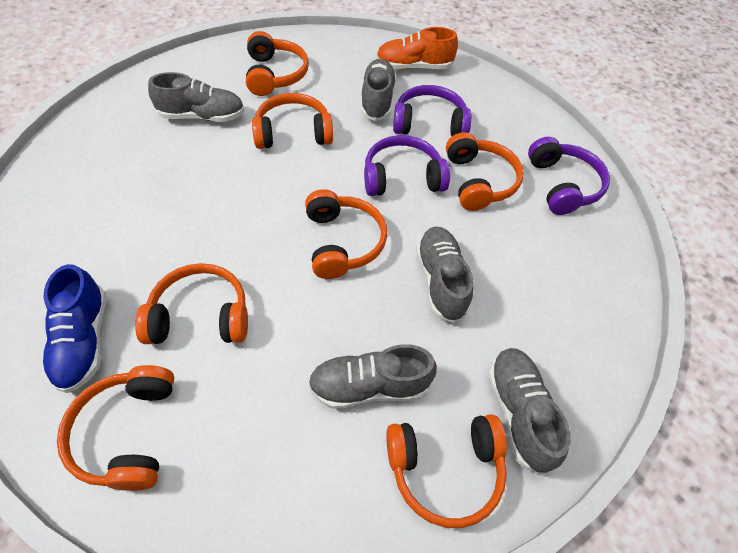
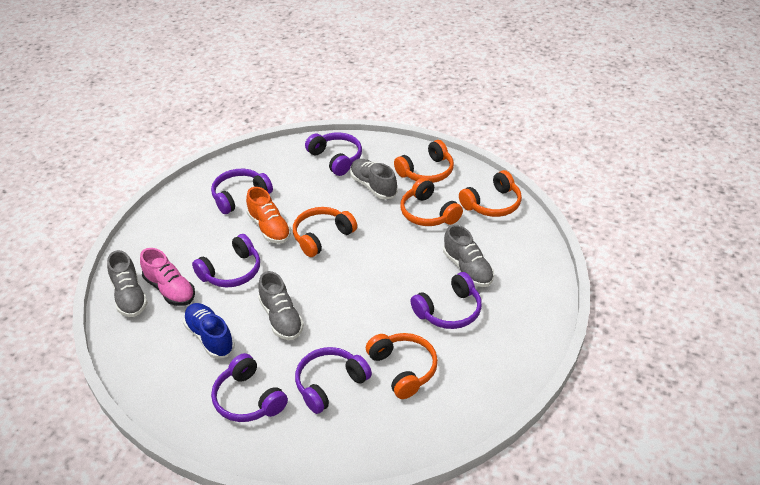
grey shoe: [148,72,245,122] [308,344,437,409] [361,59,396,121] [416,226,474,323] [488,348,571,474] = 5 -> [107,250,148,317] [258,271,304,340] [350,159,397,200] [443,225,494,287] = 4
orange headphones: [57,365,174,491] [135,263,248,344] [246,31,309,96] [252,93,333,149] [305,189,387,279] [386,414,507,528] [446,132,524,211] = 7 -> [293,207,357,257] [366,333,438,399] [394,140,454,183] [400,178,463,226] [459,170,522,217] = 5
pink shoe: none = 0 -> [140,248,195,306] = 1
purple headphones: [364,135,450,196] [393,85,472,136] [528,137,610,215] = 3 -> [192,234,260,288] [211,169,273,214] [211,353,288,422] [295,347,372,414] [305,132,362,176] [411,272,482,329] = 6

